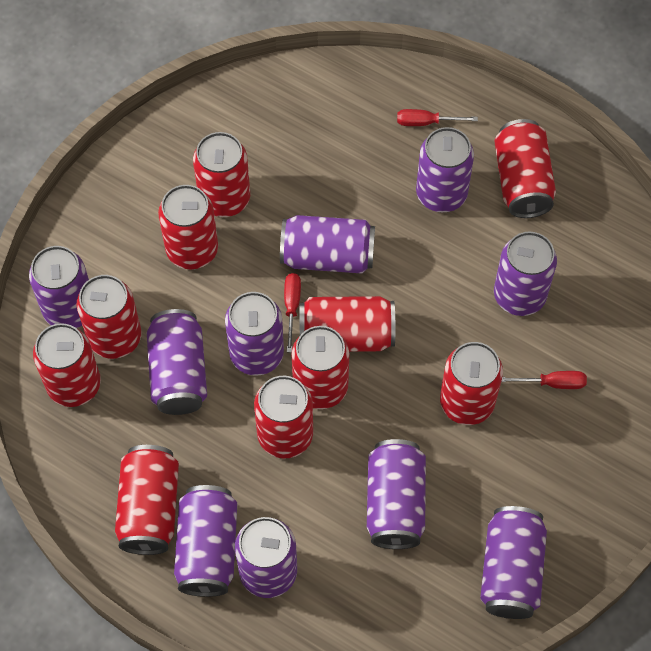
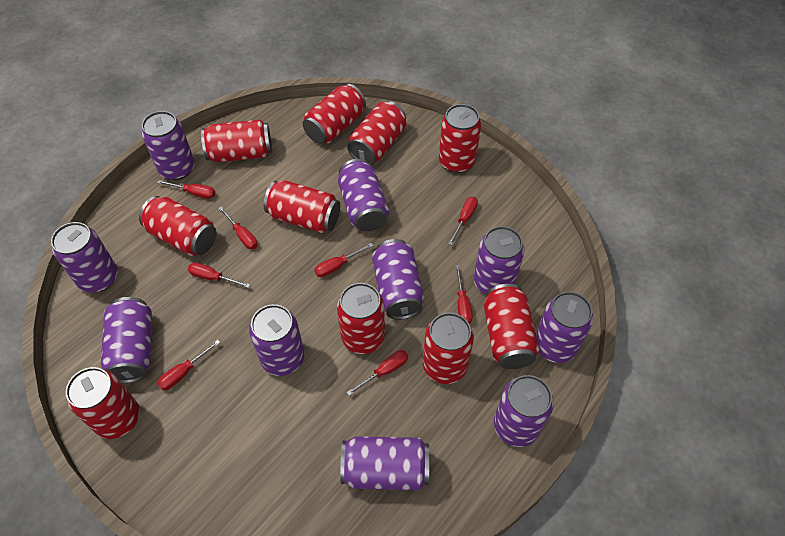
red screwdriver: [284,273,301,353] [397,109,478,126] [501,371,587,389] = 3 -> [157,180,215,199] [157,340,220,390] [188,263,250,288] [218,206,258,249] [315,243,374,277] [347,350,408,396] [448,197,478,245] [455,265,473,324] = 8

